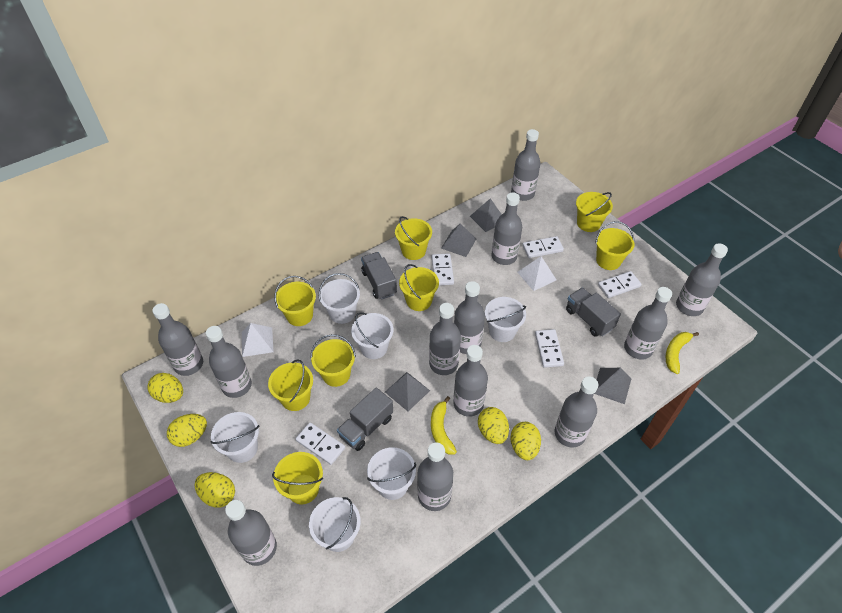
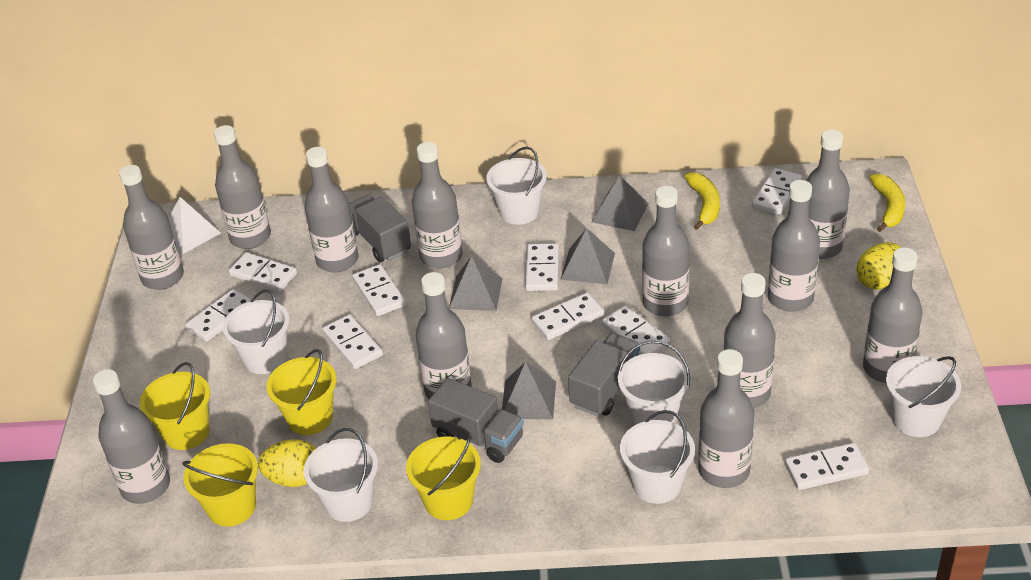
white domino: [296,422,345,465] [432,253,454,285] [522,236,564,258] [535,329,564,368] [598,271,642,298] = 5 -> [185,289,252,342] [229,252,297,292] [322,314,383,369] [352,264,406,316] [525,243,559,291] [532,292,604,340] [601,305,671,355] [752,168,802,215] [785,443,869,490] = 9
white pyramid: [242,323,274,357] [517,256,556,291] = 2 -> [168,197,221,254] = 1
yellow bucket: [268,359,313,411] [272,452,323,504] [274,276,316,326] [311,334,356,387] [395,216,432,260] [399,264,439,311] [576,192,613,232] [596,221,634,270] = 8 -> [140,362,210,450] [182,443,258,527] [267,349,337,435] [406,434,481,520] = 4
yellow egg: [147,373,183,403] [167,414,207,447] [195,472,235,508] [478,407,509,444] [510,422,541,460] = 5 -> [258,439,316,487] [857,242,902,290] = 2

